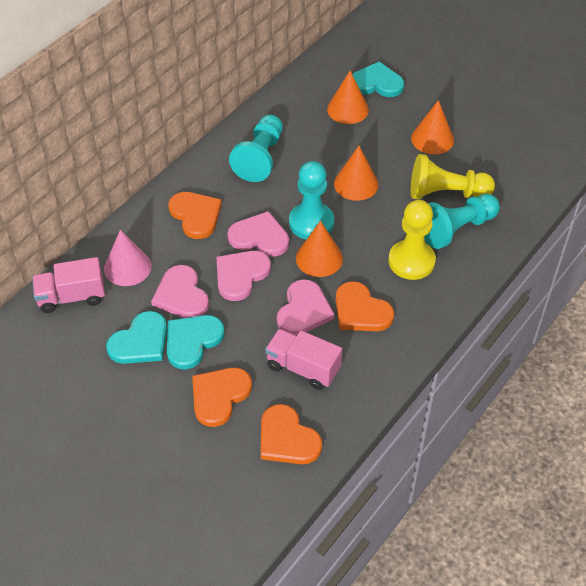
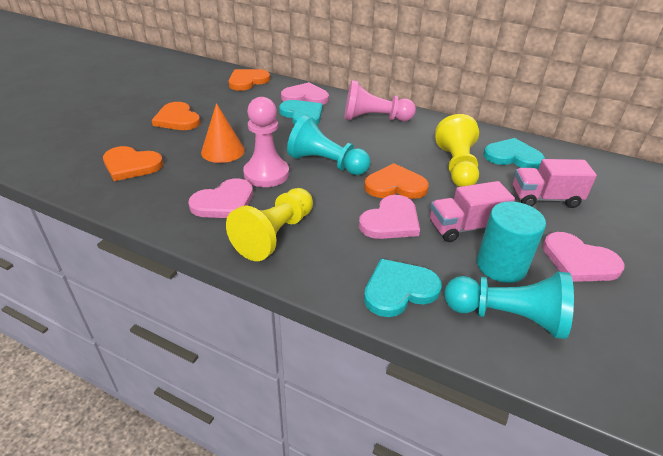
orange cone: [296,221,343,277] [327,71,369,124] [334,146,378,201] [411,100,454,154] = 4 -> [201,103,245,163] = 1
pink cone: [104,230,152,286] = 1 -> none = 0
pink pawn: none = 0 -> [243,97,289,187] [345,80,416,121] = 2
turquoise cylinder: none = 0 -> [477,201,546,283] = 1
turquoise pawn: [229,115,283,182] [289,161,334,239] [424,194,500,249] = 3 -> [287,115,370,175] [444,272,574,339] = 2

